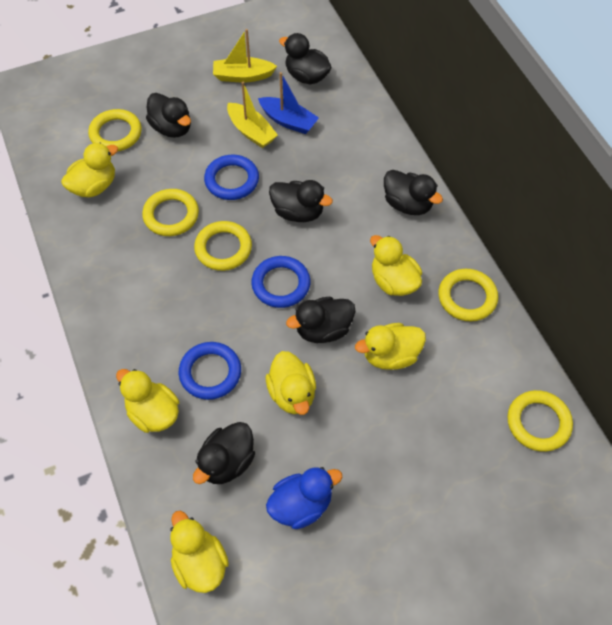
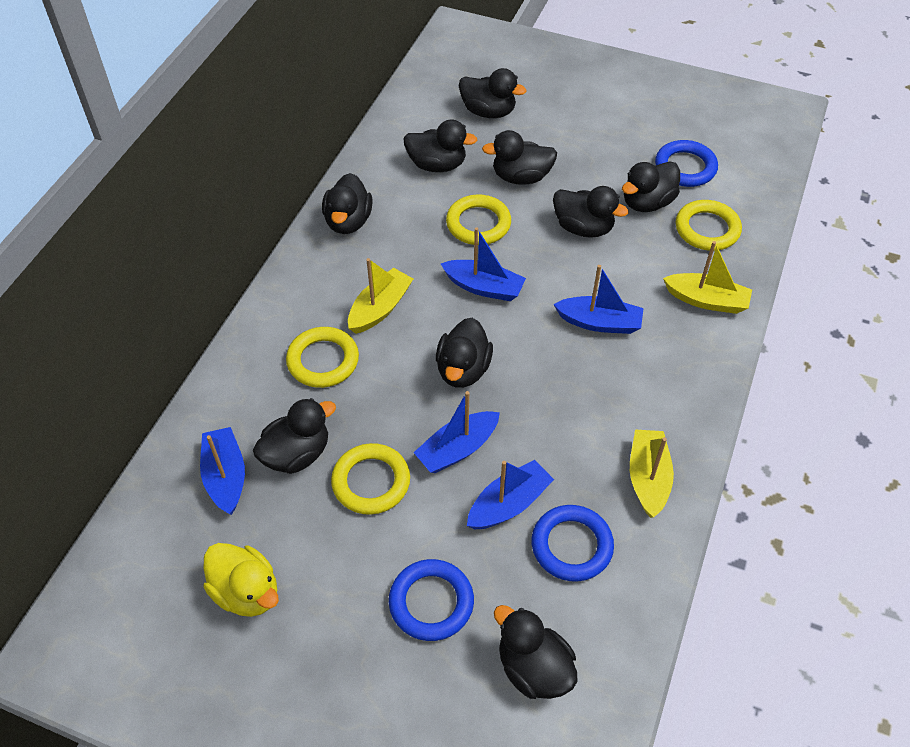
black duck: [146,93,191,138] [193,422,255,484] [269,180,333,222] [279,33,332,84] [286,296,355,343] [384,170,443,215] = 6 -> [253,398,336,474] [322,173,373,234] [404,119,477,172] [436,318,493,388] [459,68,526,118] [482,130,557,185] [494,605,577,699] [553,186,629,238] [622,161,680,212] = 9
blue boat: [258,72,319,134] = 1 -> [200,427,245,515] [413,391,500,473] [441,227,526,301] [467,460,554,529] [553,265,644,334] = 5
blue duck: [266,467,342,529] = 1 -> none = 0
yellow boat: [213,29,277,82] [227,82,278,148] = 2 -> [348,258,413,334] [630,429,674,518] [663,241,752,314] = 3
yellow duck: [61,143,118,197] [116,369,179,433] [170,511,229,593] [266,351,316,415] [355,323,426,370] [370,235,422,296] = 6 -> [203,543,279,617] = 1
yellow ring: [88,109,142,152] [142,189,199,236] [194,221,252,271] [438,269,498,322] [507,390,573,452] = 5 -> [286,327,359,388] [331,443,410,515] [446,195,511,245] [676,200,742,251] = 4

